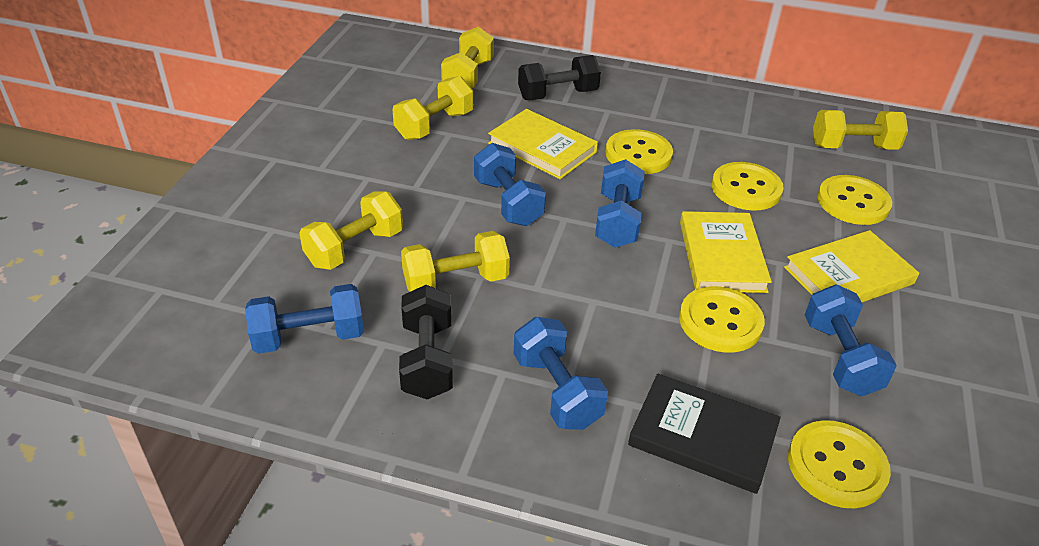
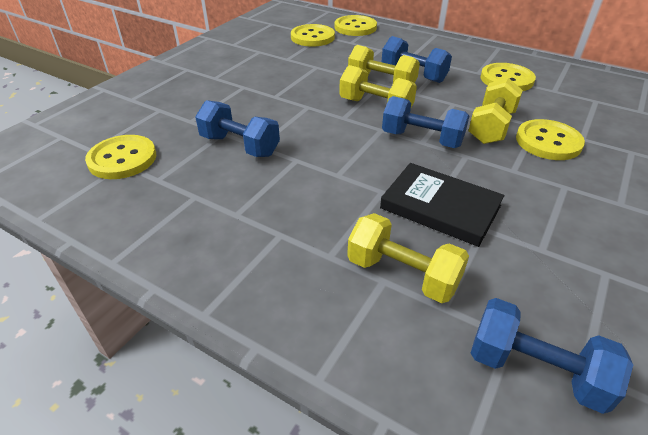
black dumbbell: [399,285,453,399] [518,55,601,100] = 2 -> none = 0
blue dumbbell: [245,284,364,354] [474,143,546,226] [513,317,608,430] [595,159,645,248] [805,284,897,396] = 5 -> [195,100,280,157] [381,36,452,83] [382,96,469,148] [471,298,633,414] = 4
yellow book: [488,109,598,179] [680,211,772,293] [784,230,919,302] = 3 -> none = 0
yellow dumbbell: [299,191,403,270] [393,76,473,140] [401,231,510,292] [441,27,494,88] [813,110,908,150] = 5 -> [339,65,417,107] [347,213,469,303] [348,45,420,83] [468,78,523,144] = 4

